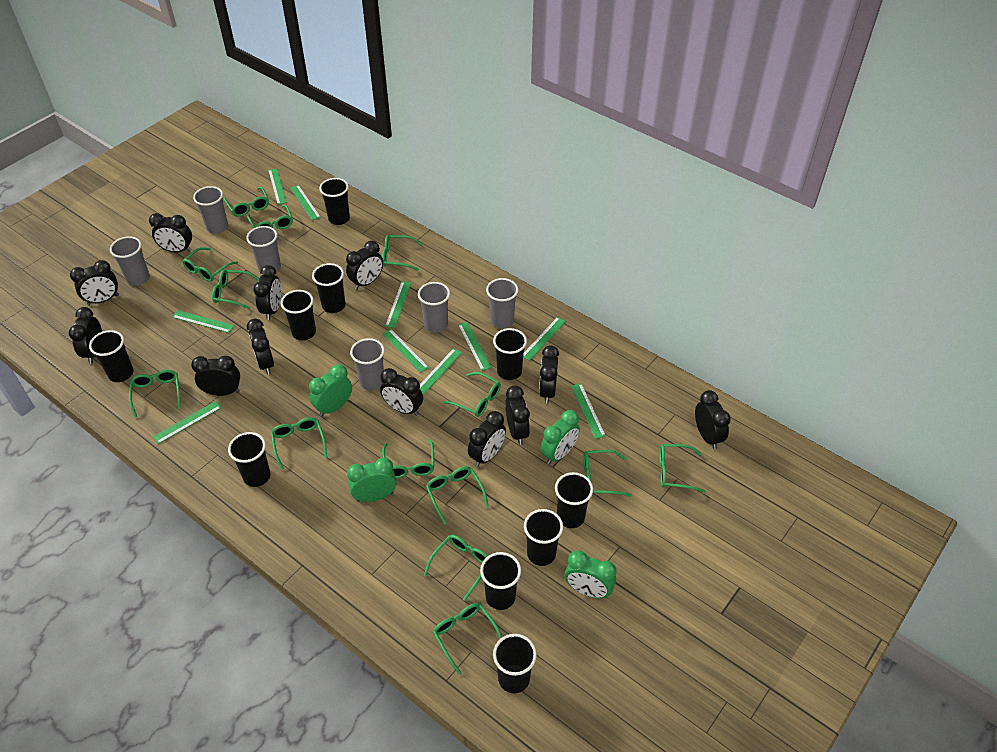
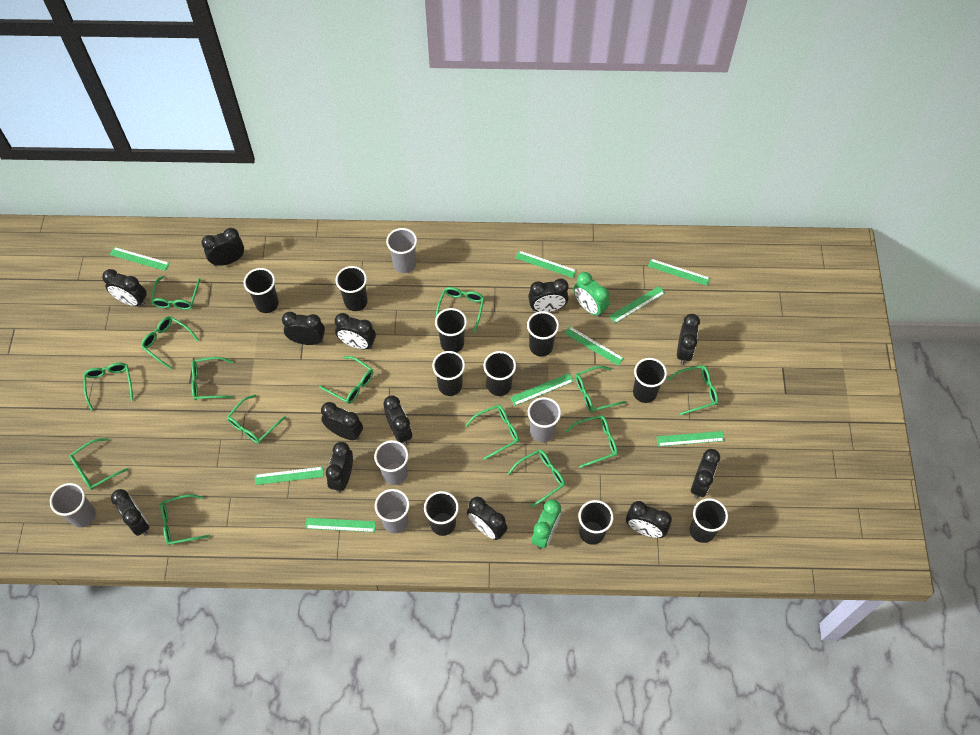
black clock: [69,307,102,364] [70,260,119,305] [149,213,192,252] [191,356,240,396] [247,319,274,374] [253,265,281,320] [346,241,383,290] [380,368,423,416] [468,411,506,467] [505,385,530,445] [539,345,559,404] [695,390,731,449] = 12 -> [102,269,147,306] [111,489,150,536] [201,228,244,266] [282,312,325,345] [321,402,363,440] [326,442,353,493] [335,313,376,349] [383,395,412,445] [467,497,507,540] [528,279,569,312] [626,501,672,538] [677,314,700,364] [691,449,720,499] = 13
green clock: [309,365,352,416] [347,457,397,502] [540,410,580,465] [565,550,616,598] = 4 -> [532,499,561,549] [574,272,609,317] = 2
green ruler: [153,401,222,444] [173,310,234,333] [268,168,287,204] [290,185,321,220] [382,329,429,373] [385,281,411,328] [420,348,462,395] [458,322,491,371] [523,317,566,361] [571,383,606,439] = 10 -> [110,247,170,271] [255,467,324,485] [305,518,376,532] [510,373,574,406] [516,250,577,278] [564,326,624,366] [609,286,665,323] [648,259,710,286] [657,431,725,446] = 9
grey cup: [110,236,150,285] [193,186,228,234] [246,226,281,272] [350,338,385,391] [418,282,450,332] [486,278,518,328] = 6 -> [50,483,96,528] [374,440,409,485] [375,489,410,533] [386,228,417,273] [528,397,561,442] = 5

